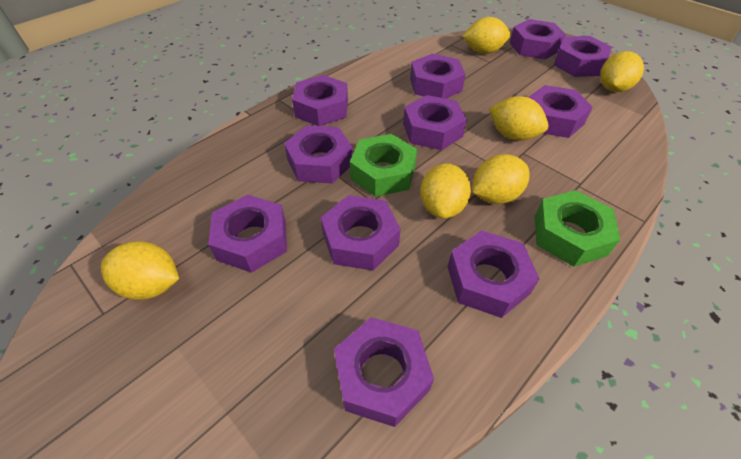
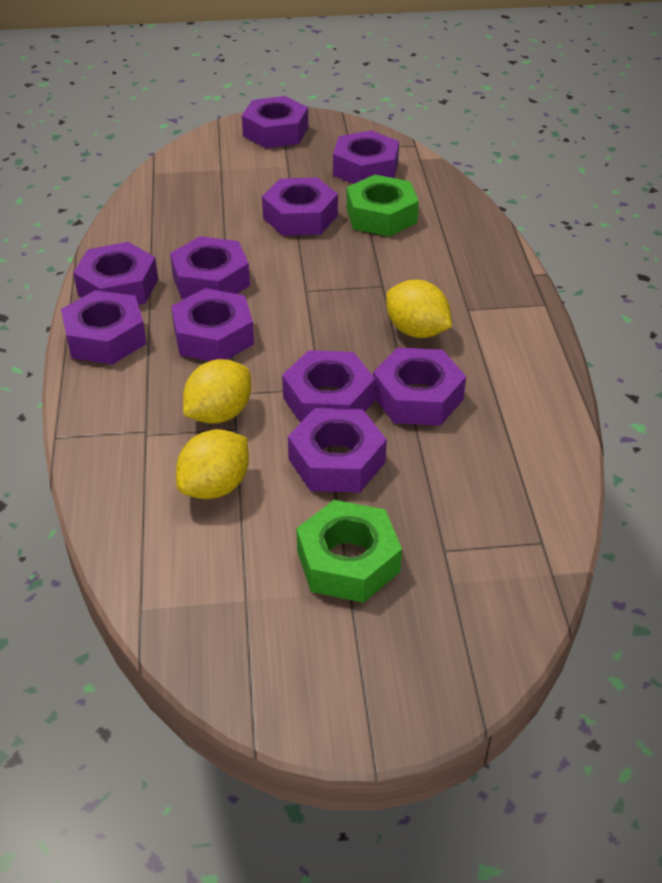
purple nut: [208,194,287,273] [284,125,353,184] [292,75,348,126] [321,195,400,271] [334,317,434,427] [403,95,467,150] [410,54,466,99] [448,230,539,318] [510,19,566,60] [528,85,593,138] [554,36,612,77] = 11 -> [61,290,147,365] [73,242,158,305] [170,236,250,299] [171,288,254,361] [242,96,308,148] [262,177,338,236] [282,350,375,423] [288,408,387,493] [333,130,399,184] [373,348,466,426] = 10
yellow lemon: [101,241,179,300] [420,163,471,219] [462,17,511,54] [472,154,530,204] [489,96,548,141] [600,51,644,92] = 6 -> [176,429,249,499] [183,359,251,424] [386,280,452,338] = 3

